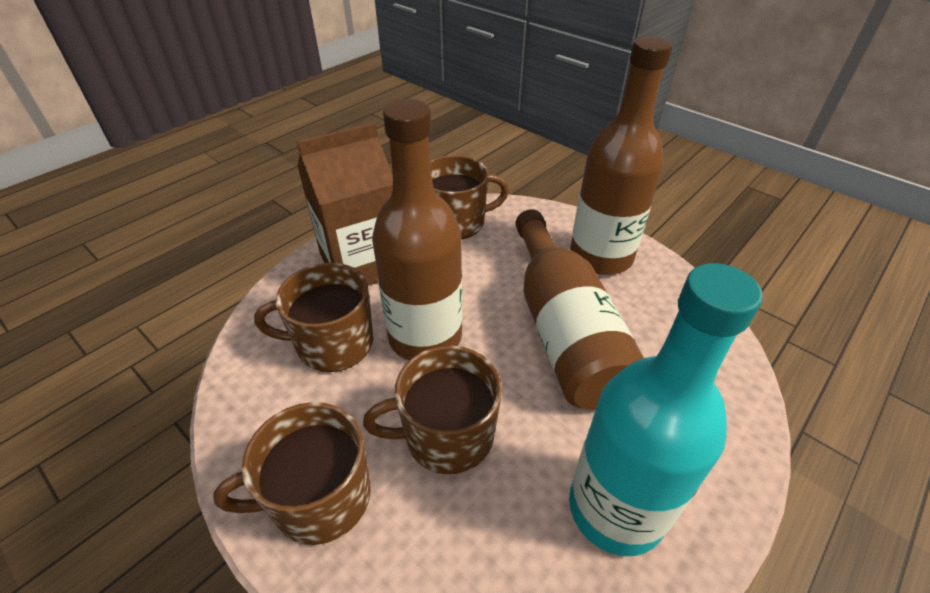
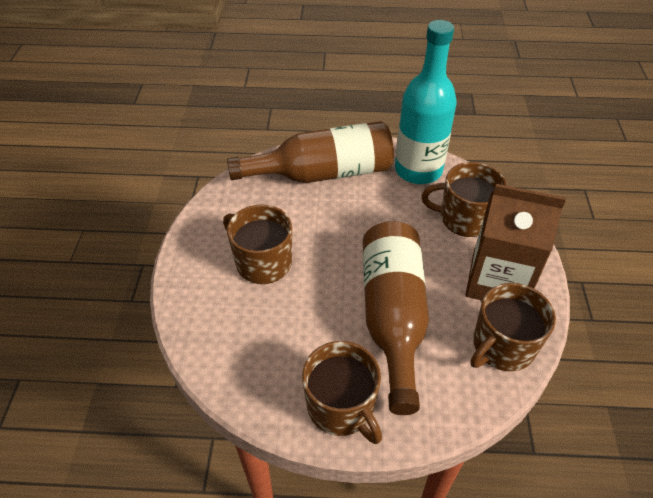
brown bottle: [372,99,463,360] [515,209,644,410] [570,36,673,275] = 3 -> [227,121,394,183] [363,221,429,415] = 2

